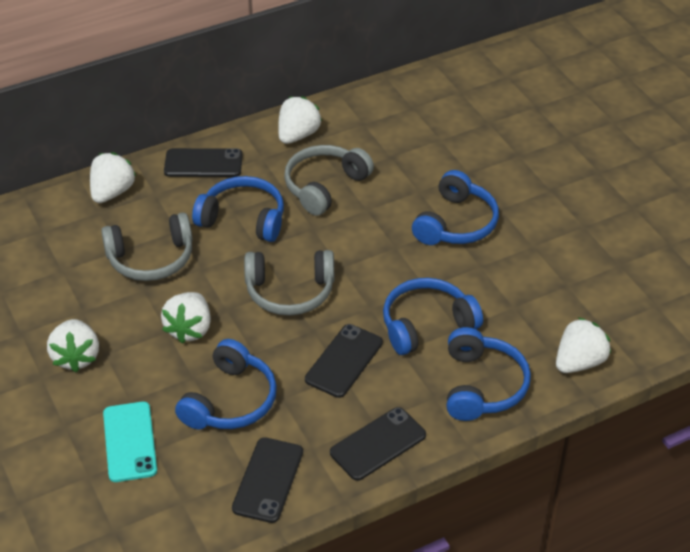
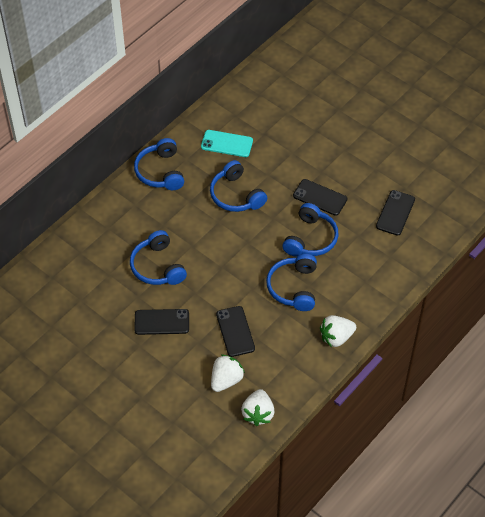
grey headphones: [101,213,192,281] [244,250,334,316] [284,145,374,216] = 3 -> none = 0
white strawberry: [47,319,99,372] [90,152,136,203] [161,292,211,344] [278,96,322,144] [556,317,611,373] = 5 -> [211,354,245,392] [241,389,275,426] [320,315,356,347] = 3

